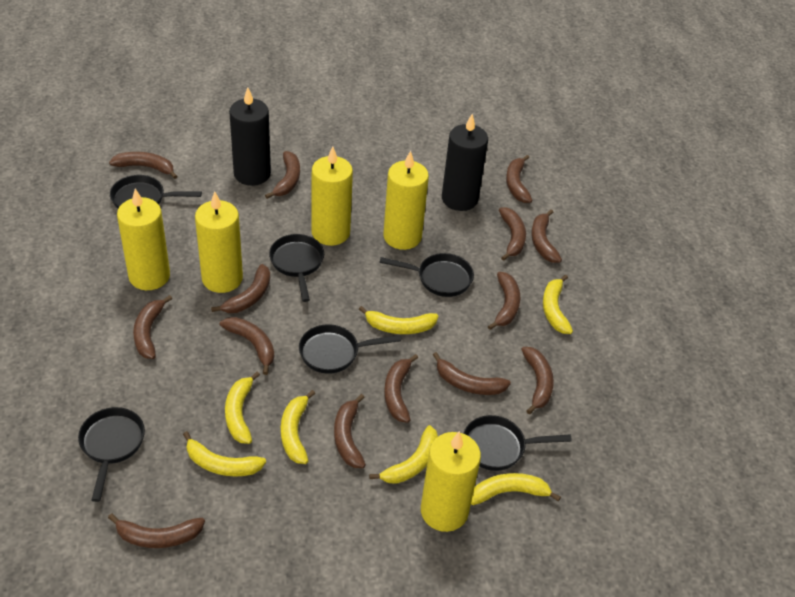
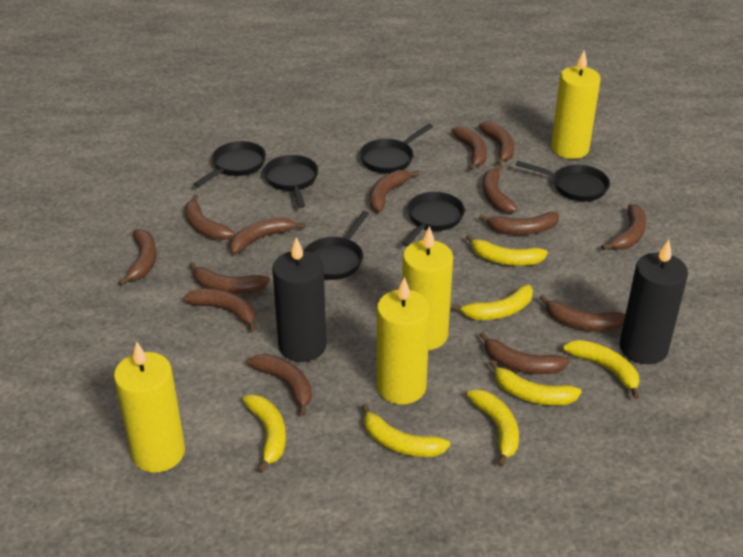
yellow candle: [117,188,170,290] [195,191,243,293] [311,146,353,246] [383,151,429,250] [421,431,481,532] = 5 -> [114,341,185,473] [377,277,430,404] [402,226,453,350] [551,50,601,159] = 4

